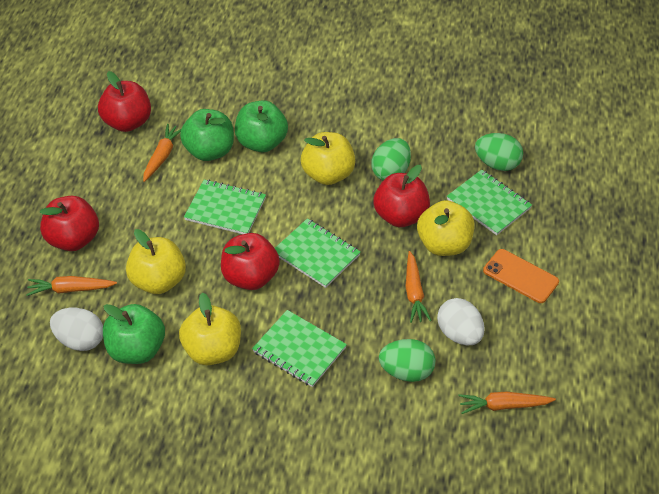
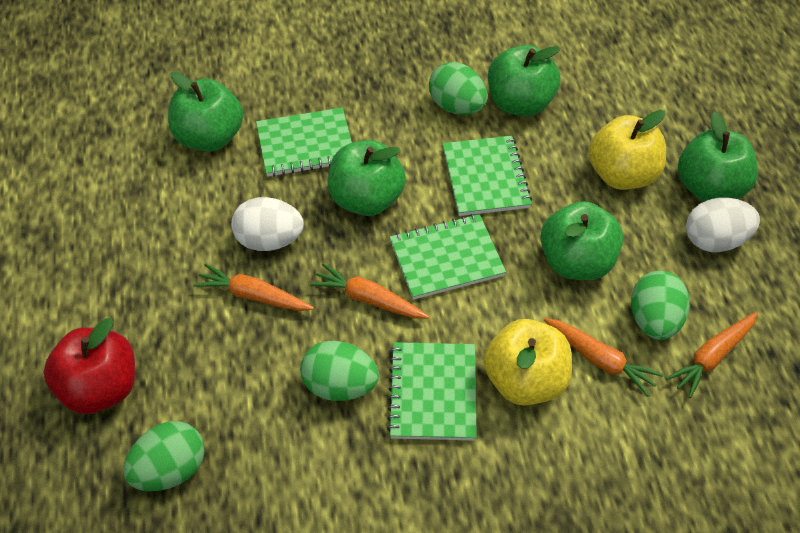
green apple: [103,304,165,364] [180,109,234,161] [235,100,288,152] = 3 -> [168,72,243,152] [328,140,406,216] [488,45,560,116] [540,201,623,280] [678,111,758,202] = 5
green egg: [371,138,411,180] [379,339,435,382] [475,133,523,171] = 3 -> [123,421,205,491] [300,341,379,401] [429,62,488,115] [631,271,690,340] = 4
orange phone: [483,249,559,303] = 1 -> none = 0
red apple: [40,196,99,251] [98,71,151,132] [221,233,280,290] [374,165,430,227] = 4 -> [44,318,135,414] = 1
yellow apple: [126,229,186,294] [179,293,241,365] [301,132,356,185] [417,200,475,256] = 4 -> [484,319,572,406] [589,110,666,190] = 2

